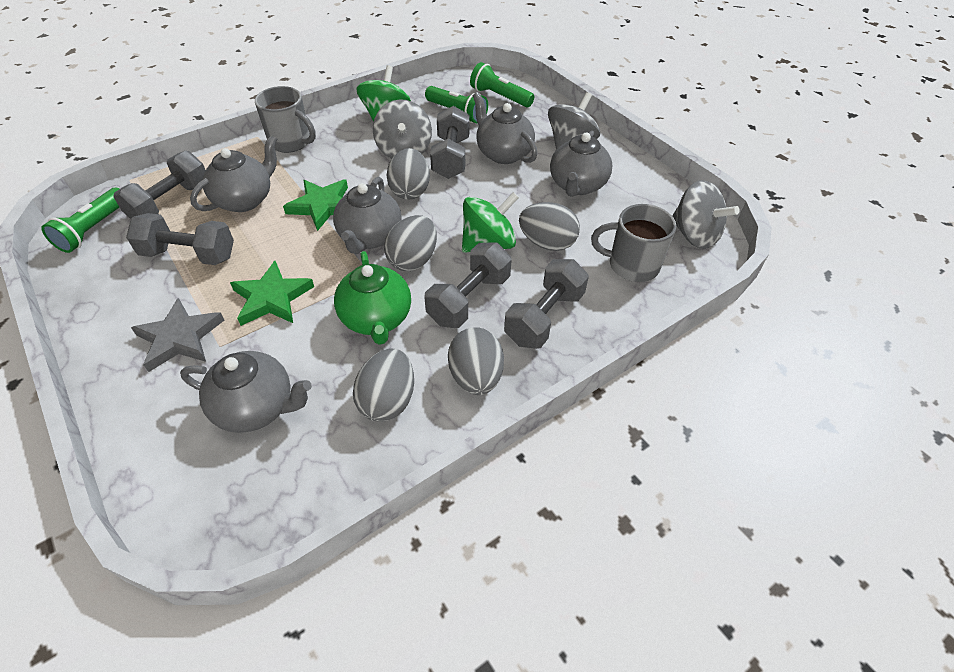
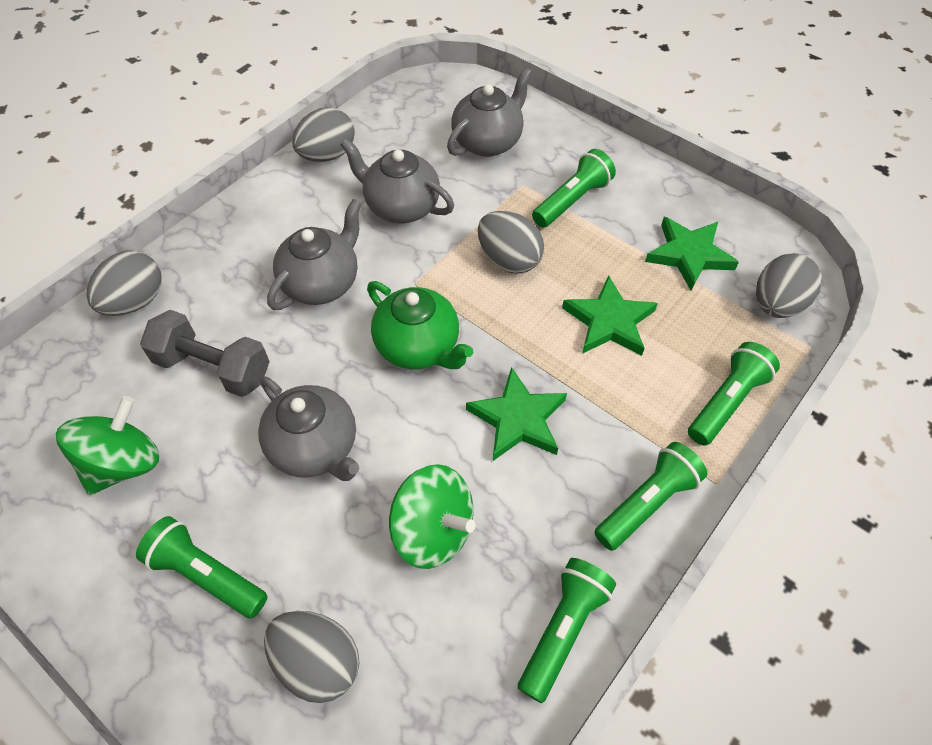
green flashlight: [41,188,119,253] [425,86,488,124] [470,62,534,107] = 3 -> [136,516,268,619] [518,558,616,703] [532,149,616,228] [594,442,707,551] [688,342,780,446] = 5
green star: [230,261,314,326] [283,179,348,231] = 2 -> [466,367,567,461] [562,275,658,356] [645,217,739,290] = 3
grey dumbbell: [113,150,206,219] [126,213,234,265] [424,242,512,328] [430,106,470,179] [504,259,589,349] = 5 -> [140,310,270,397] = 1
grey mug: [255,86,316,153] [591,204,676,282] = 2 -> none = 0
grey spinning top: [373,99,432,159] [548,92,600,150] [672,180,740,249] = 3 -> none = 0
grey star: [131,298,224,372] = 1 -> none = 0
grey teapot: [180,351,312,433] [190,135,277,212] [333,177,402,254] [473,92,538,164] [550,131,613,197] = 5 -> [258,377,359,481] [267,199,362,310] [340,138,454,223] [447,68,532,157] = 4

